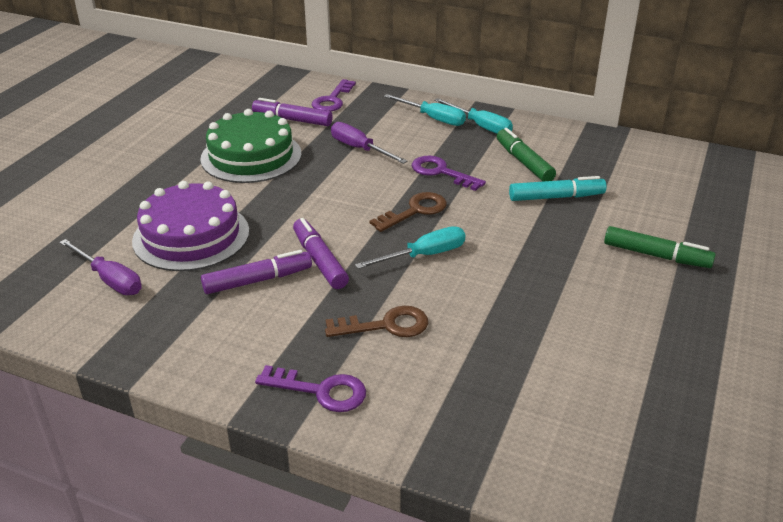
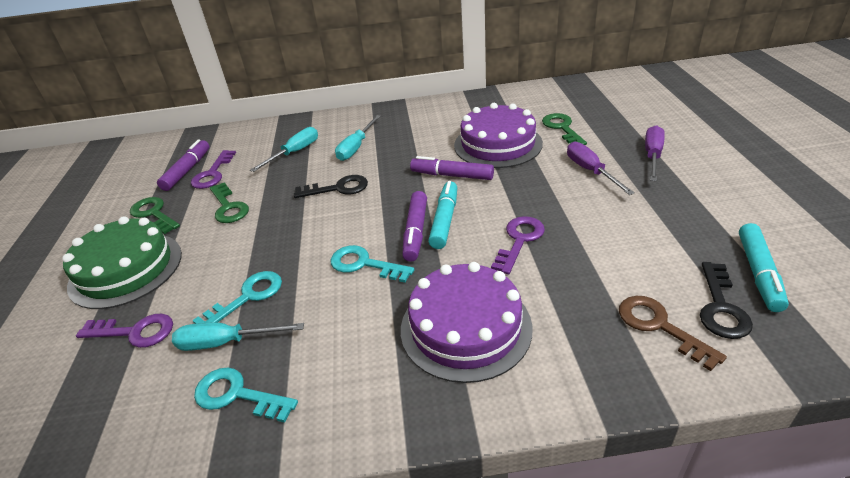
black key: none = 0 -> [294,175,368,198] [700,262,753,339] = 2
brown key: [325,306,428,337] [370,192,447,232] = 2 -> [619,296,727,371] = 1
green key: none = 0 -> [130,197,180,234] [210,182,249,223] [542,113,587,145] = 3
green marker: [497,128,556,182] [604,226,716,268] = 2 -> none = 0
purple cake: [132,181,249,271] = 1 -> [401,262,533,383] [454,103,543,168] = 2
turquoise key: none = 0 -> [192,271,282,324] [194,367,298,423] [331,245,415,283] = 3
turquoise marker: [509,176,607,201] = 1 -> [428,181,457,249] [739,223,789,312] = 2

